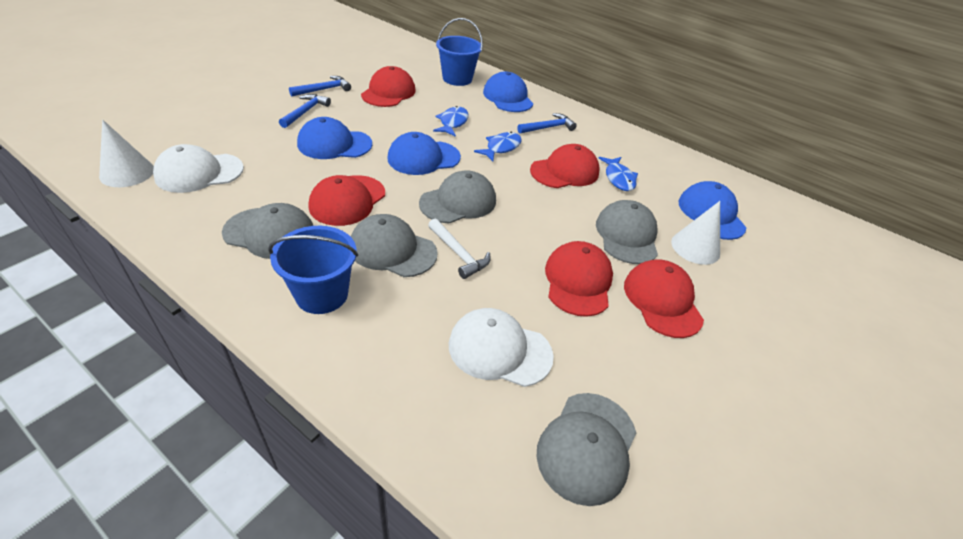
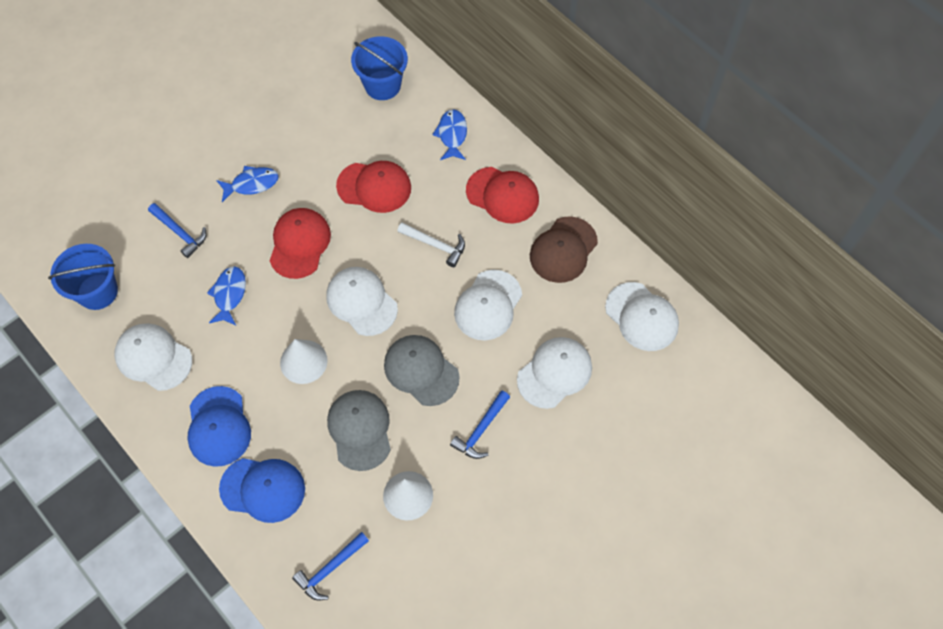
blue cap: [297,117,372,159] [387,132,461,175] [483,72,533,112] [679,181,746,240] = 4 -> [187,386,251,467] [219,458,305,523] = 2
brown cap: none = 0 -> [530,216,598,283] = 1
grey cap: [222,203,313,259] [351,214,438,277] [419,170,496,223] [537,393,636,506] [596,200,658,264] = 5 -> [327,390,391,471] [384,335,460,406] = 2
red cap: [309,175,385,226] [361,66,416,107] [530,144,600,188] [545,241,613,317] [624,259,704,338] = 5 -> [269,208,331,279] [336,161,411,213] [466,167,539,224] = 3
white cap: [153,144,244,193] [449,308,554,387] = 2 -> [114,323,192,391] [327,267,398,336] [454,270,522,340] [517,337,592,409] [605,282,679,351] = 5

